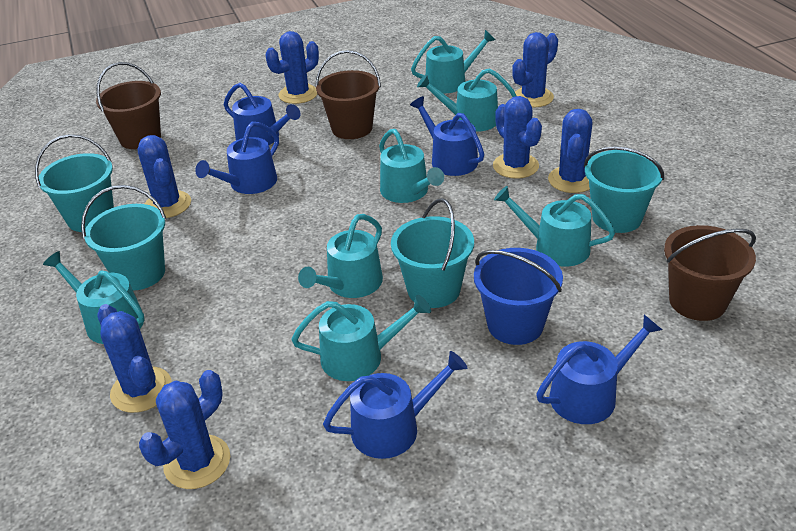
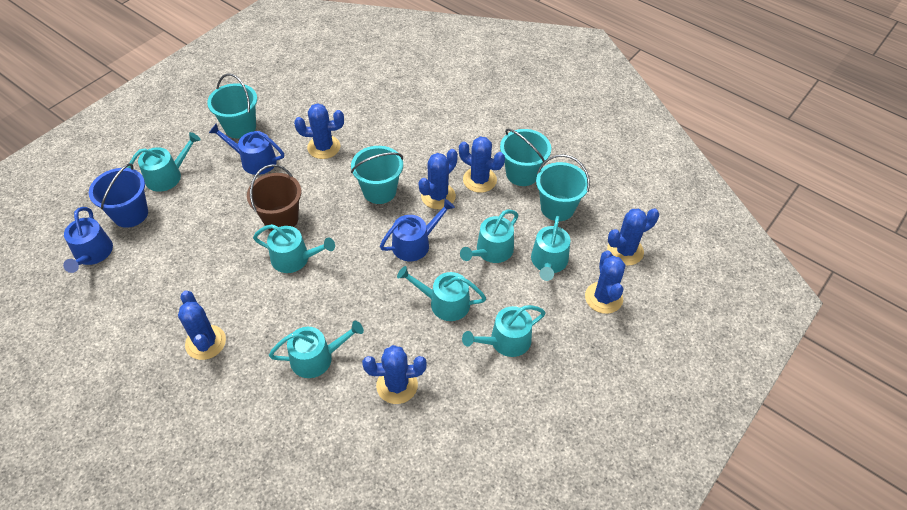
blue watering can: [195,122,279,194] [224,83,301,145] [323,351,467,459] [410,96,484,176] [536,315,662,424] = 5 -> [63,207,113,273] [209,123,284,175] [380,199,455,261] = 3
brown bucket: [96,62,161,149] [315,50,381,139] [664,225,756,321] = 3 -> [247,164,301,231] = 1

